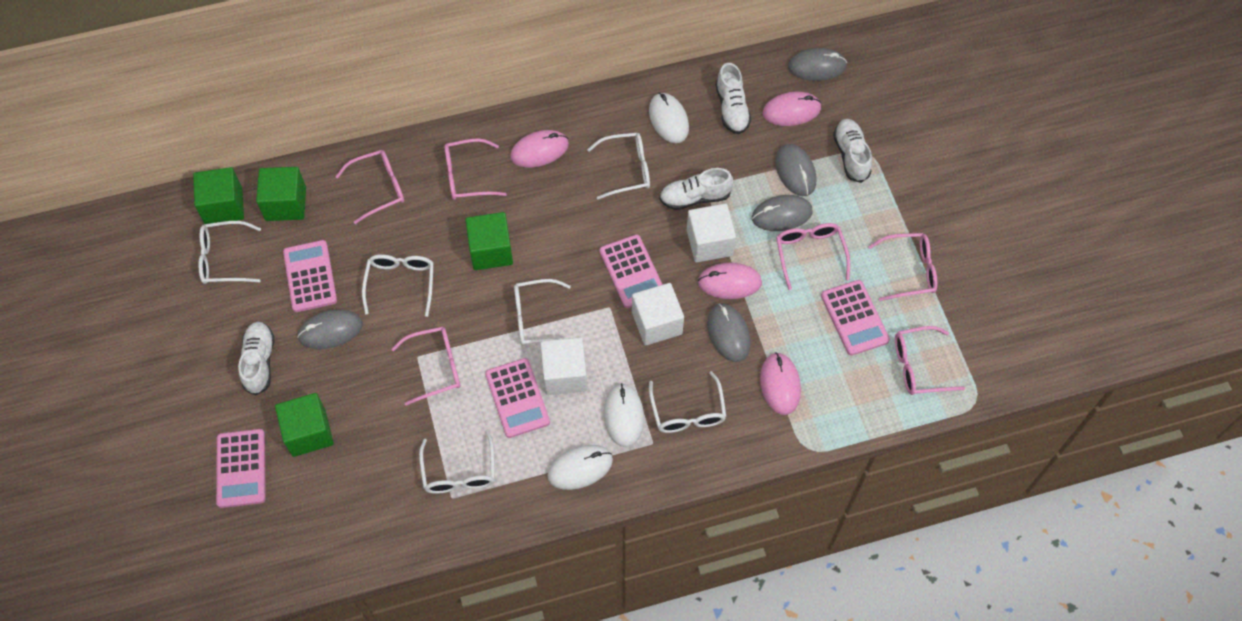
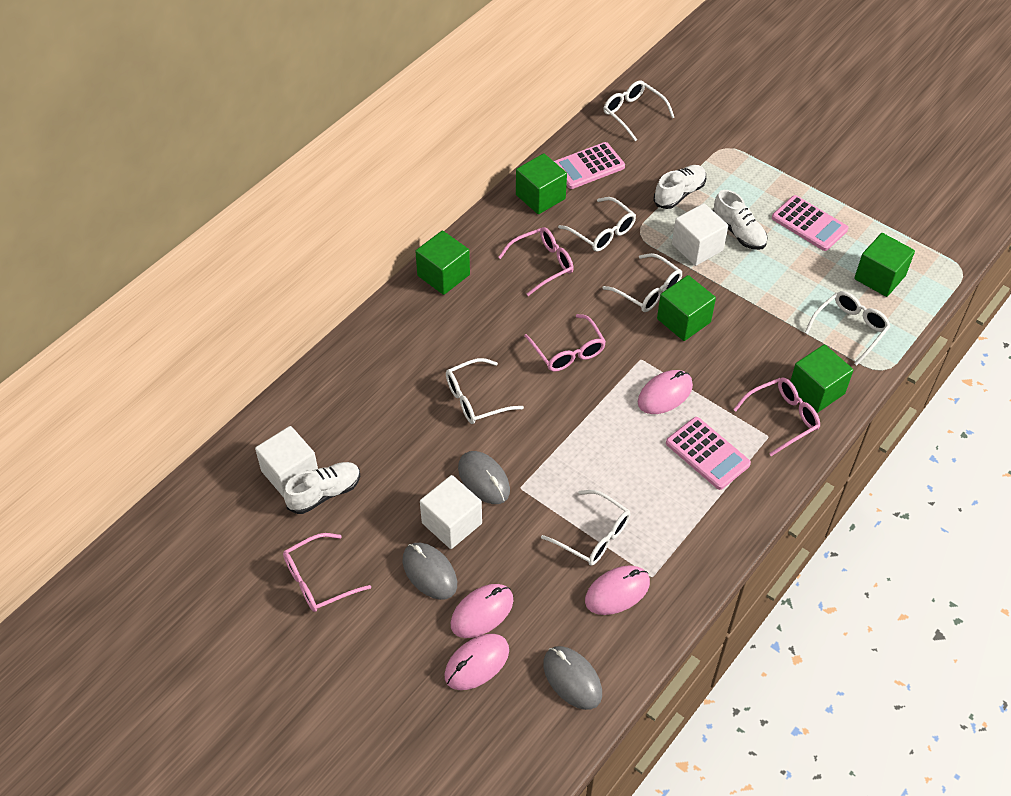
green cube: [193,167,244,224] [256,167,306,221] [275,393,334,457] [465,212,513,270] = 4 -> [415,231,470,295] [516,153,567,214] [657,275,716,341] [790,344,853,413] [854,233,915,297] = 5
grey mouse: [297,310,363,349] [707,303,750,362] [752,195,813,231] [775,144,817,196] [788,48,847,81] = 5 -> [403,543,457,600] [458,451,510,504] [543,646,602,710] = 3
pink calculator: [216,429,266,508] [283,240,337,312] [485,358,550,438] [599,234,663,308] [821,280,890,356] = 5 -> [554,142,625,189] [666,417,751,490] [772,195,848,251] = 3
pink glasses: [335,150,404,224] [391,327,461,406] [444,138,507,200] [776,223,850,290] [868,233,937,301] [895,326,965,395] = 6 -> [283,533,371,612] [498,227,574,296] [524,314,606,372] [733,378,820,456] = 4
white mouse: [547,445,613,490] [604,383,644,447] [649,93,689,143] = 3 -> none = 0
white shoe: [238,322,275,395] [659,168,733,210] [715,63,751,134] [833,119,872,183] = 4 -> [284,462,360,514] [653,165,706,209] [713,190,768,250] = 3

